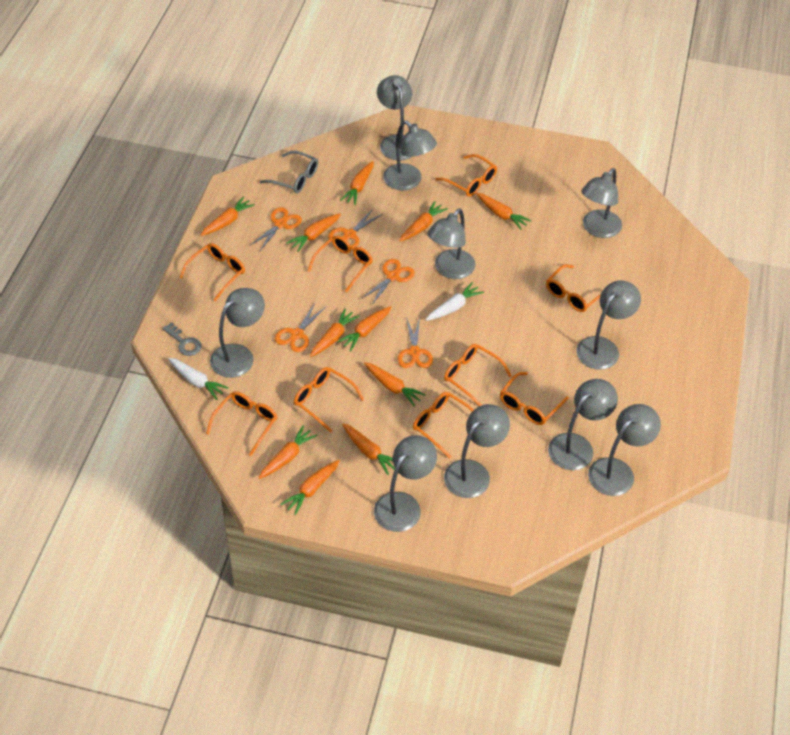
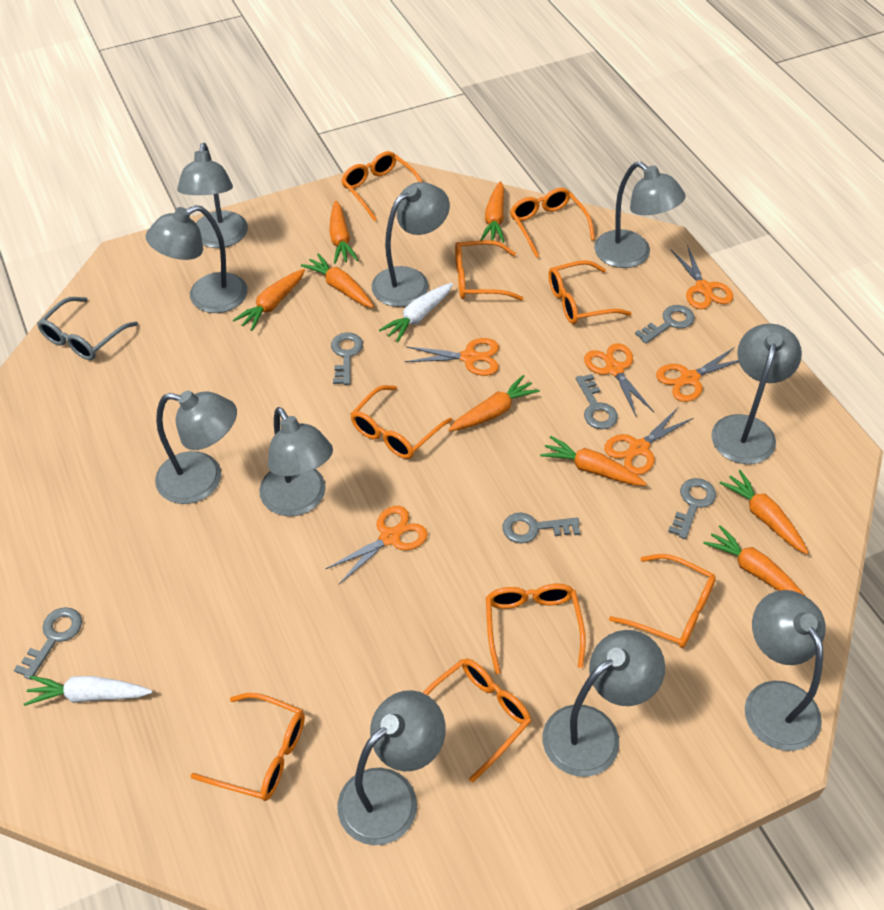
grey key: [162,322,202,356] = 1 -> [14,607,82,680] [331,332,363,385] [502,513,580,543] [576,374,618,429] [635,305,694,344] [668,478,716,539] = 6
orange carrot: [201,197,255,236] [259,425,318,479] [280,460,340,515] [287,214,341,252] [310,308,360,357] [337,306,392,351] [340,161,374,205] [342,423,395,475] [364,362,426,406] [399,201,448,241] [476,193,531,230] = 11 -> [233,269,305,331] [301,253,374,308] [329,201,358,264] [448,375,540,431] [480,181,504,242] [540,436,647,486] [703,525,805,596] [720,470,809,554] = 8
orange scissors: [249,207,302,251] [275,303,327,352] [328,209,382,250] [361,259,415,306] [398,317,433,368] = 5 -> [326,506,428,584] [404,338,499,376] [584,343,654,417] [604,408,693,475] [656,347,739,402] [671,245,733,309] = 6

